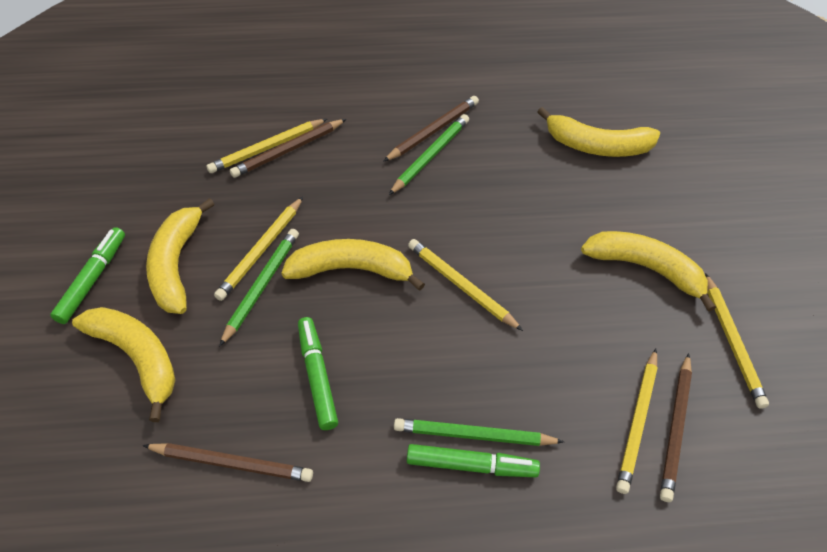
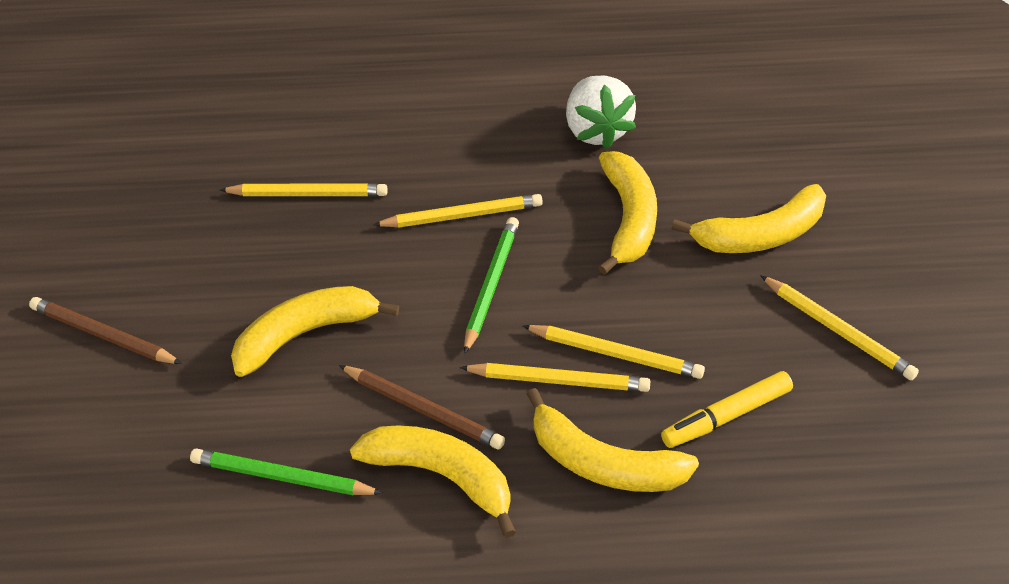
brown pencil: [142,443,313,482] [230,119,346,178] [383,96,479,162] [660,353,692,502] = 4 -> [29,297,182,364] [339,365,505,449] = 2
green marker: [50,227,125,324] [298,317,338,430] [407,444,540,477] = 3 -> none = 0
green pencil: [219,229,299,347] [389,114,469,195] [394,418,564,446] = 3 -> [190,448,383,495] [464,217,519,354] = 2
white strawberry: none = 0 -> [566,76,636,149] = 1
yellow marker: none = 0 -> [661,371,793,448] = 1

